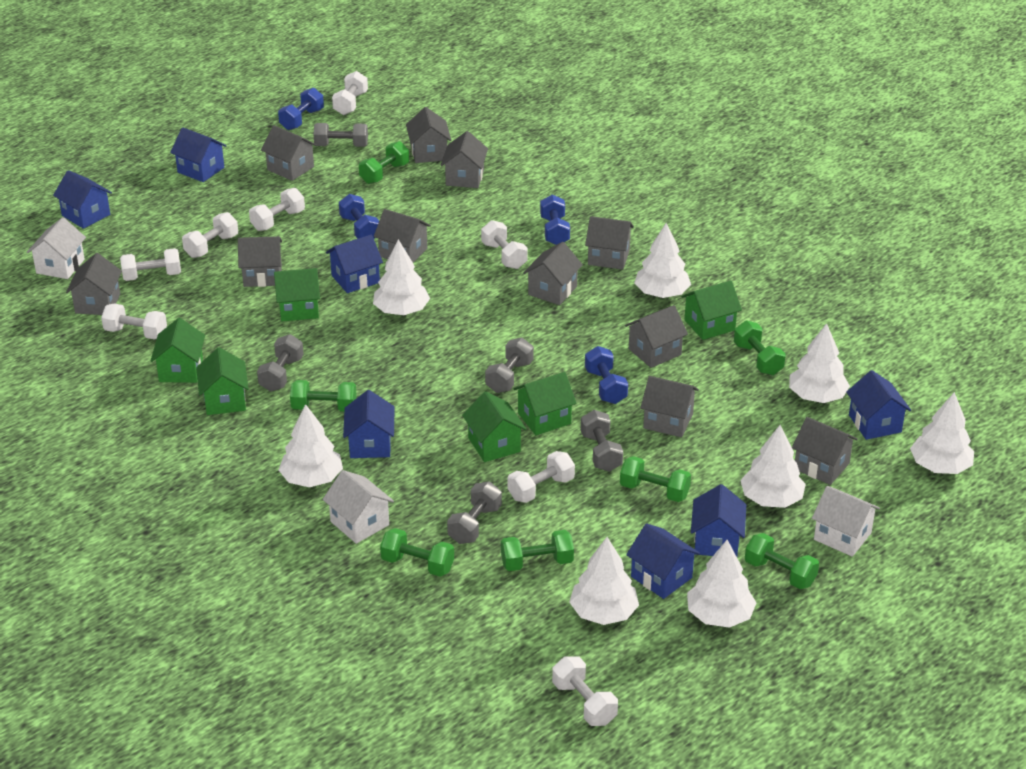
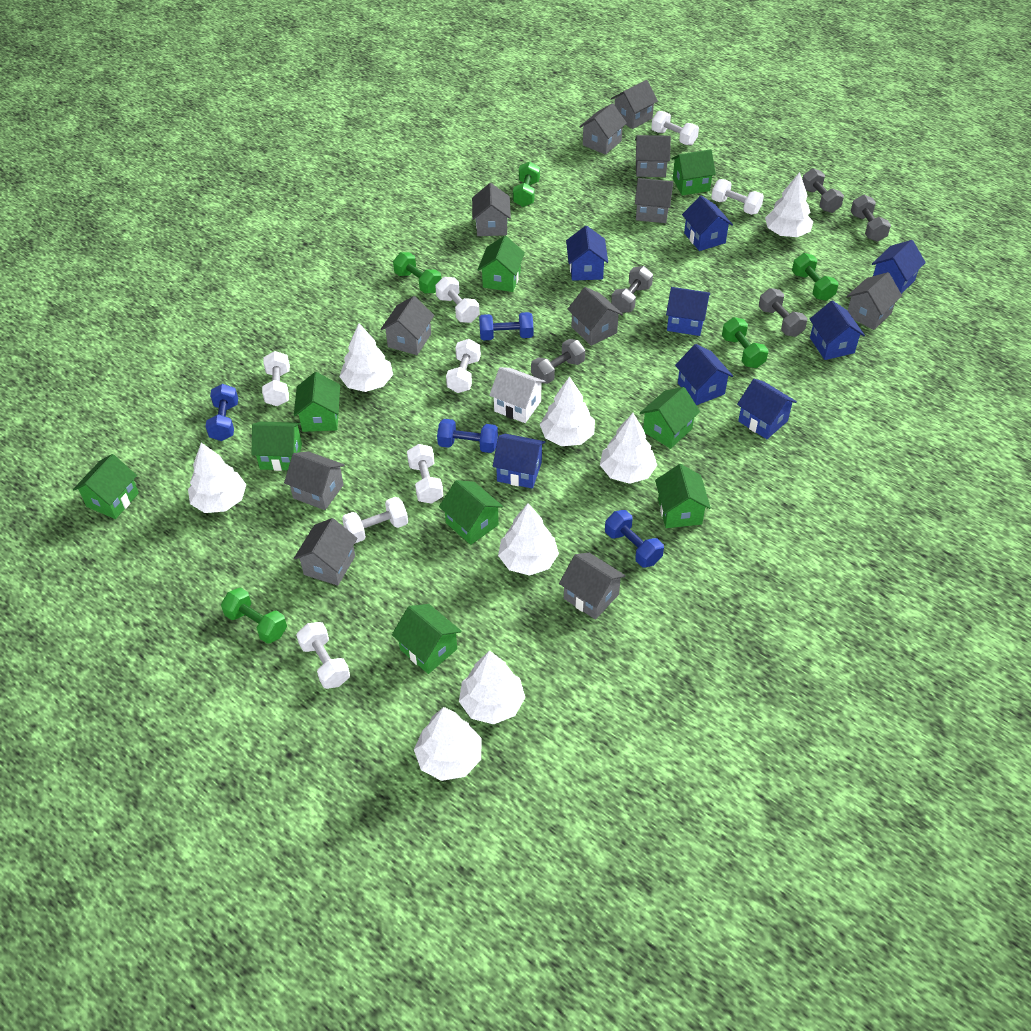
blue house: [53,170,112,229] [170,127,227,182] [326,235,383,293] [343,390,395,458] [626,523,700,599] [691,484,746,557] [846,370,911,440] = 7 -> [493,434,546,489] [566,226,608,281] [666,287,710,336] [675,344,733,405] [682,196,733,251] [737,379,797,439] [810,300,865,360] [872,240,926,294] = 8
green dumbbell: [290,380,357,412] [359,141,409,184] [380,528,454,577] [501,530,574,571] [620,456,691,502] [734,320,786,375] [745,533,819,589] = 7 -> [221,588,287,644] [393,252,441,294] [513,162,540,207] [722,317,768,368] [792,253,839,301] = 5
green house: [151,318,205,383] [196,347,249,415] [274,268,320,321] [462,391,527,462] [513,372,577,435] [682,280,742,340] = 6 -> [73,454,139,519] [251,421,302,471] [294,372,340,432] [392,604,462,674] [439,480,503,545] [478,236,525,292] [640,387,700,449] [655,464,711,528] [672,149,716,196] = 9
white house: [27,217,86,279] [323,470,394,544] [812,486,880,557] = 3 -> [489,367,546,423] = 1

